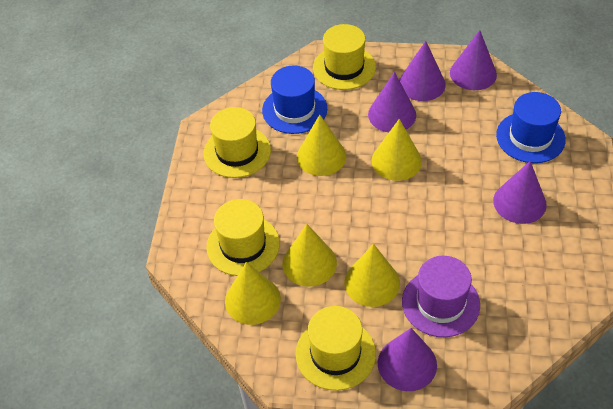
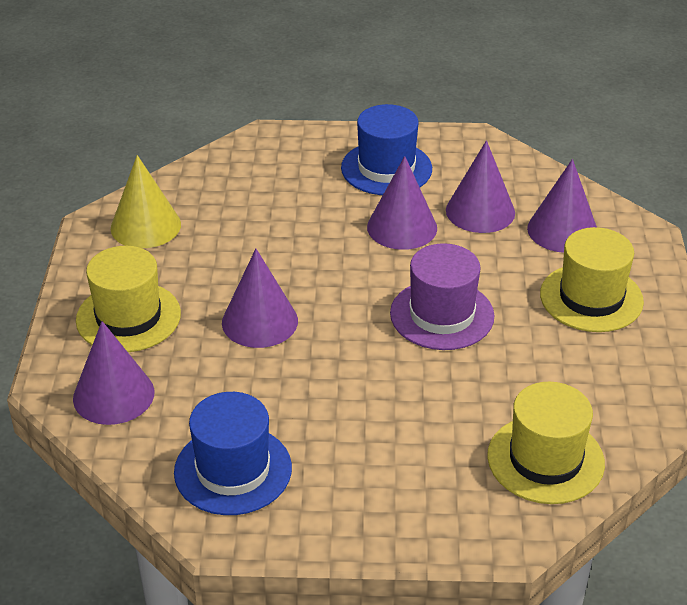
yellow cone: [225,262,281,325] [282,224,337,287] [297,115,346,176] [344,244,400,307] [372,119,422,181] = 5 -> [111,155,181,248] = 1
yellow hat: [204,107,271,178] [206,199,280,276] [296,306,376,391] [313,24,376,90] = 4 -> [76,246,181,352] [487,382,605,504] [540,227,644,332] = 3

